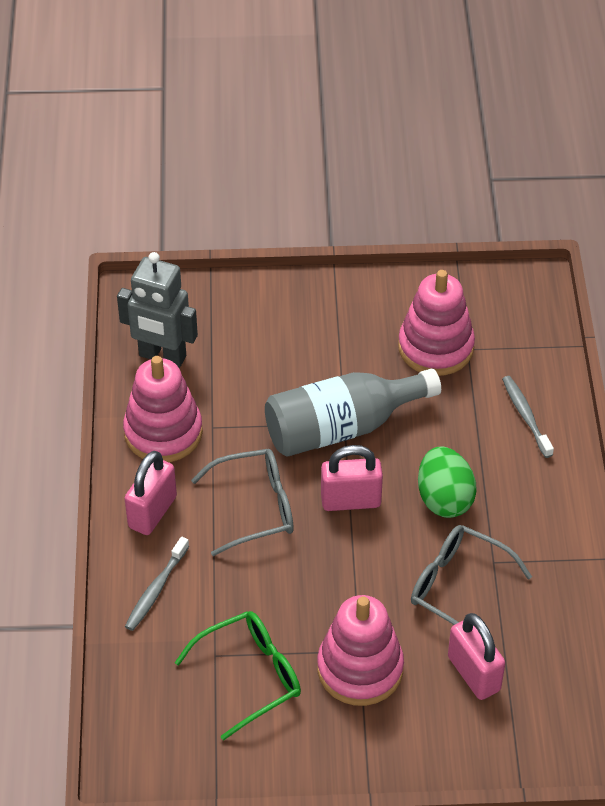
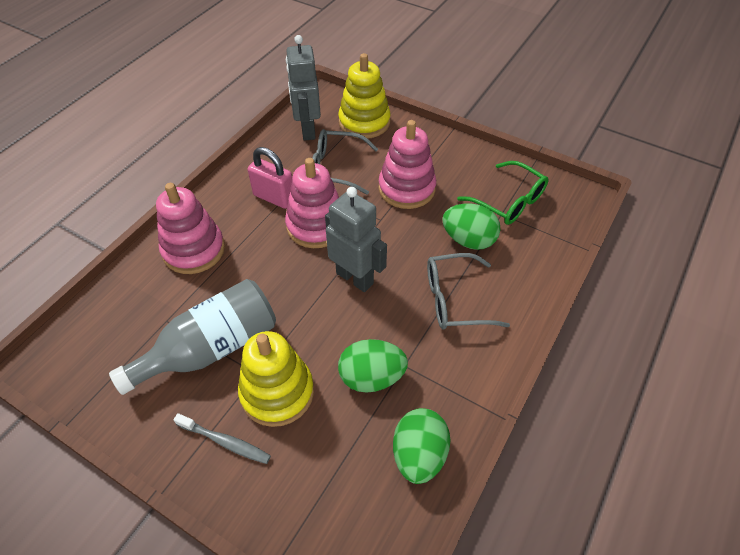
green egg: [418,446,477,518] = 1 -> [338,339,408,393] [393,408,451,484] [442,204,500,250] = 3
grey robot: [117,252,198,368] = 1 -> [286,35,321,141] [325,187,387,292] = 2
grey toothbrush: [125,537,189,631] [502,376,554,458] = 2 -> [173,413,271,464] = 1
pink padlock: [125,451,177,535] [321,445,383,511] [448,613,505,700] = 3 -> [248,147,292,209] = 1
yellow stacking toy: none = 0 -> [238,331,314,427] [338,53,391,139] = 2

